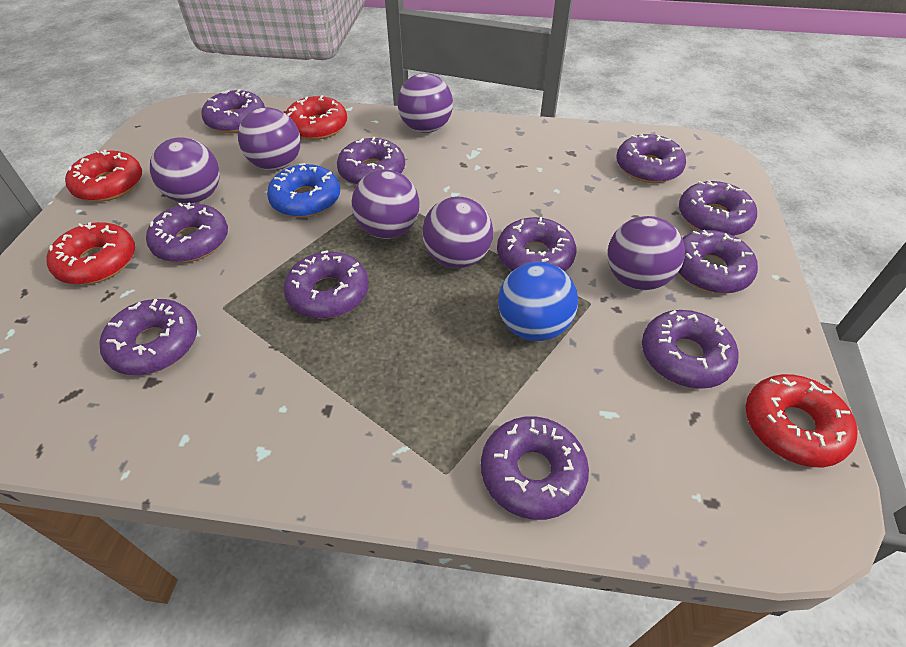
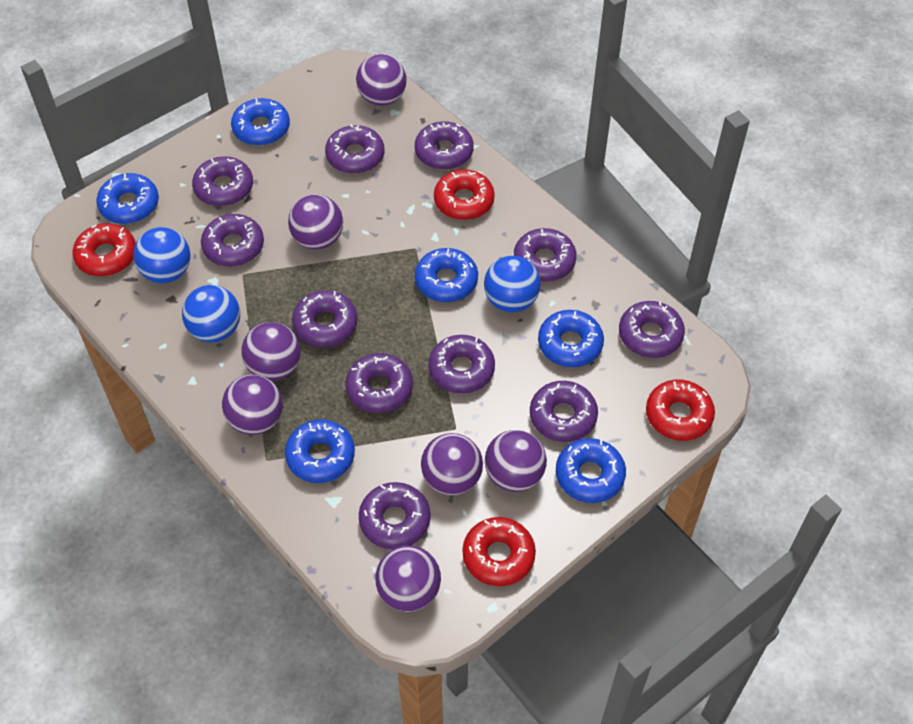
blue ball: [498,262,578,341] = 1 -> [133,227,191,283] [182,285,240,342] [484,256,541,312] = 3
blue donut: [267,163,340,218] = 1 -> [96,173,159,224] [231,98,290,146] [285,419,355,483] [415,248,478,302] [538,310,604,367] [556,438,626,503] = 6
purple ball: [150,137,220,203] [238,107,301,170] [351,170,420,239] [397,73,453,133] [422,197,493,268] [608,216,685,290] = 6 -> [222,375,283,435] [241,322,301,381] [288,194,343,249] [356,54,407,106] [376,545,441,612] [421,433,483,495] [485,430,547,492] = 7

